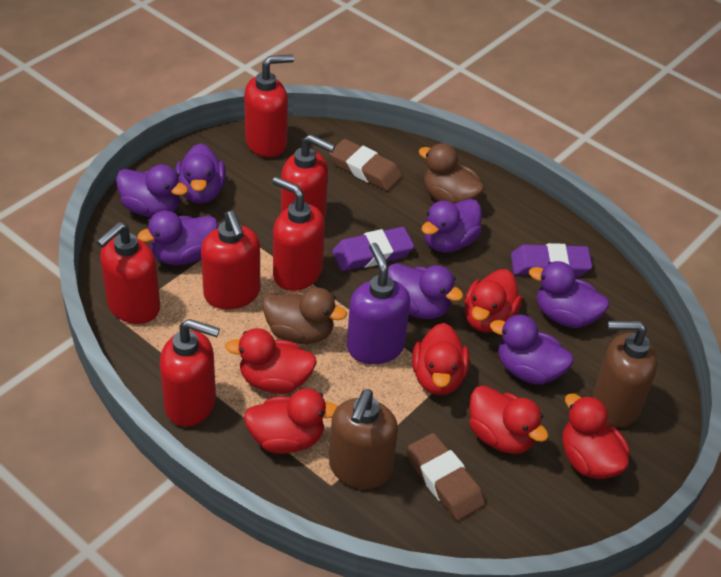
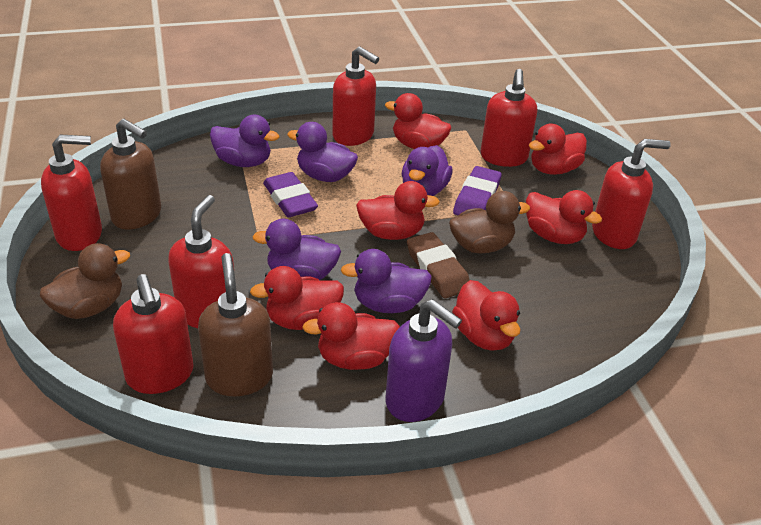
brown eraser: [329,139,402,191] [406,433,485,521] = 2 -> [407,232,470,298] = 1
purple duck: [116,164,188,217] [137,211,218,265] [175,143,226,204] [388,263,464,319] [422,199,482,253] [490,315,573,384] [529,261,609,328] = 7 -> [210,115,280,167] [252,219,341,280] [287,122,358,182] [341,249,432,313] [402,145,453,196] = 5
red duck: [225,328,317,394] [244,388,338,454] [412,323,469,395] [464,269,522,333] [469,385,549,454] [563,393,630,479] = 6 -> [250,266,344,330] [302,302,400,370] [356,181,440,240] [385,93,451,149] [452,280,521,351] [526,190,602,244] [529,124,587,175] = 7

